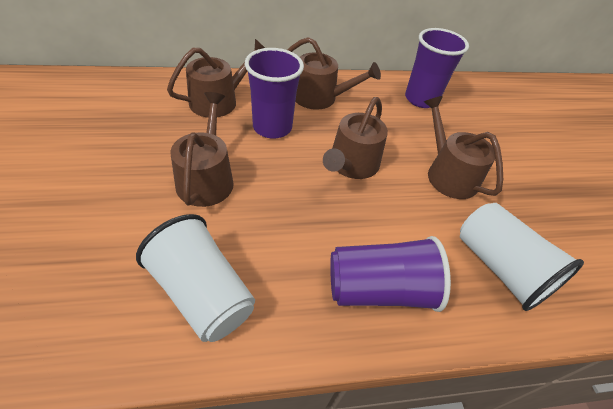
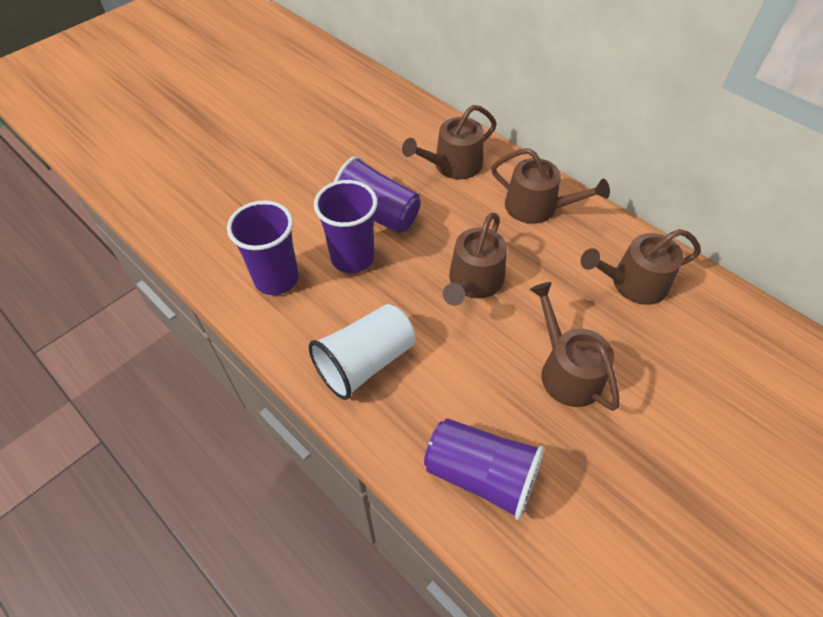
purple cup: [245,48,304,139] [330,236,451,312] [405,28,469,108] = 3 -> [227,200,299,295] [314,180,377,273] [334,156,421,233] [424,418,545,521] = 4
white cup: [136,214,255,342] [460,203,584,311] = 2 -> [309,304,415,400] = 1

